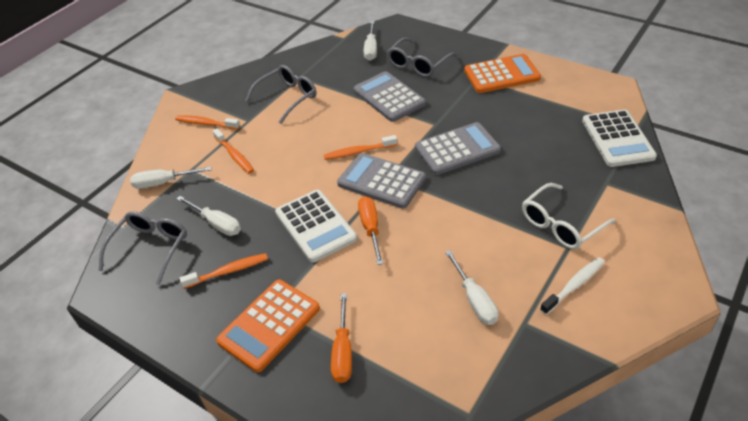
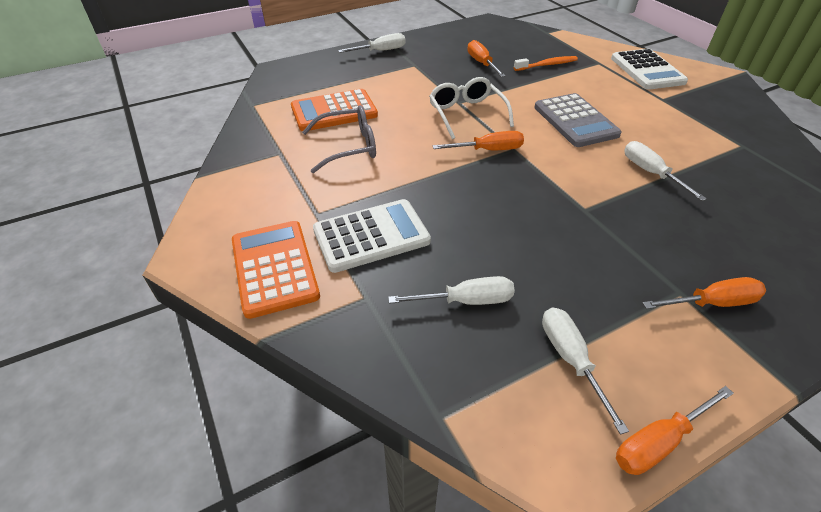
grey calculator: [337,153,426,209] [353,71,426,122] [415,122,501,175] = 3 -> [534,93,621,147] = 1
grey glasses: [99,211,187,285] [245,65,317,124] [387,37,458,77] = 3 -> [302,105,376,173] = 1
orange screwdriver: [331,293,352,383] [358,196,383,265] = 2 -> [433,131,524,150] [467,40,506,77] [616,386,734,475] [643,277,766,309] = 4
orange toothbrush: [175,115,240,130] [179,253,268,289] [213,128,254,174] [324,135,397,160] = 4 -> [514,56,578,71] = 1
white toothbrush: [540,257,605,315] = 1 -> none = 0

